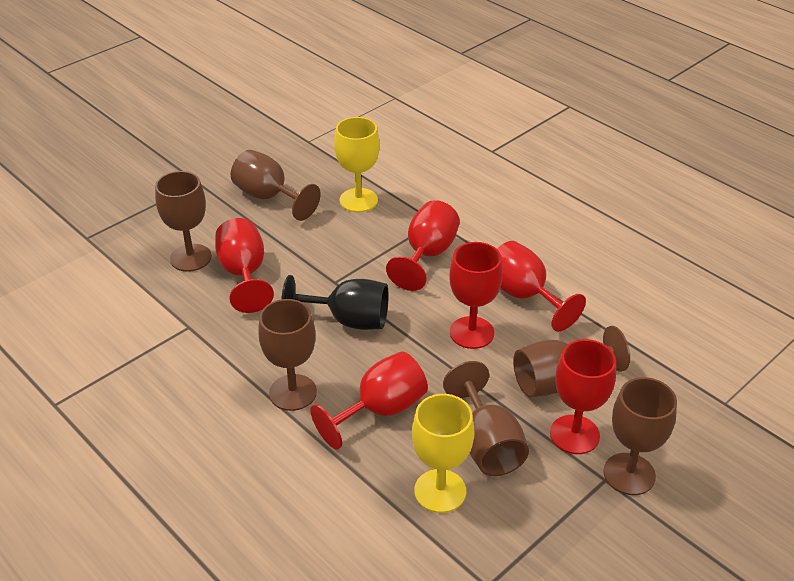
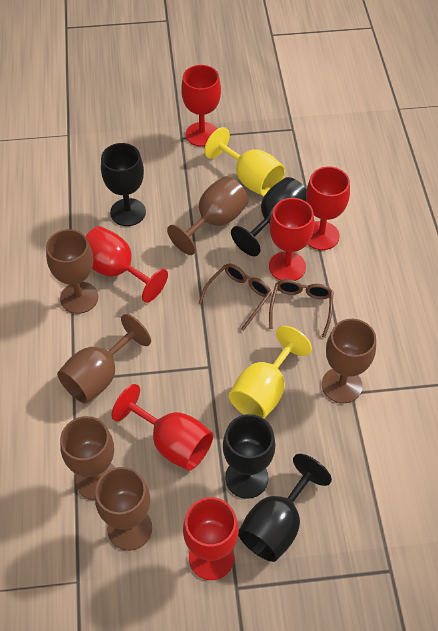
black goblet: [282,275,388,330] = 1 -> [101,143,146,226] [223,414,275,499] [231,177,307,256] [238,454,332,562] = 4
brown glasses: none = 0 -> [198,264,272,331] [269,279,334,338] = 2

